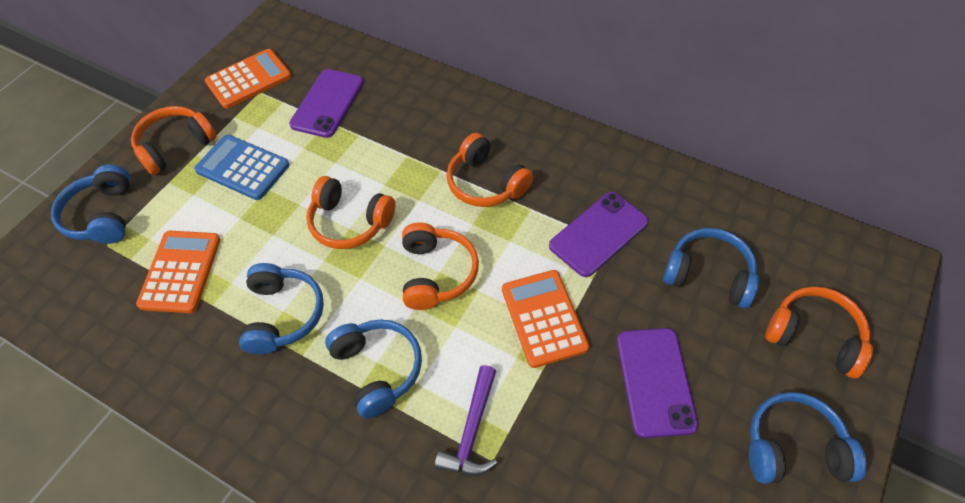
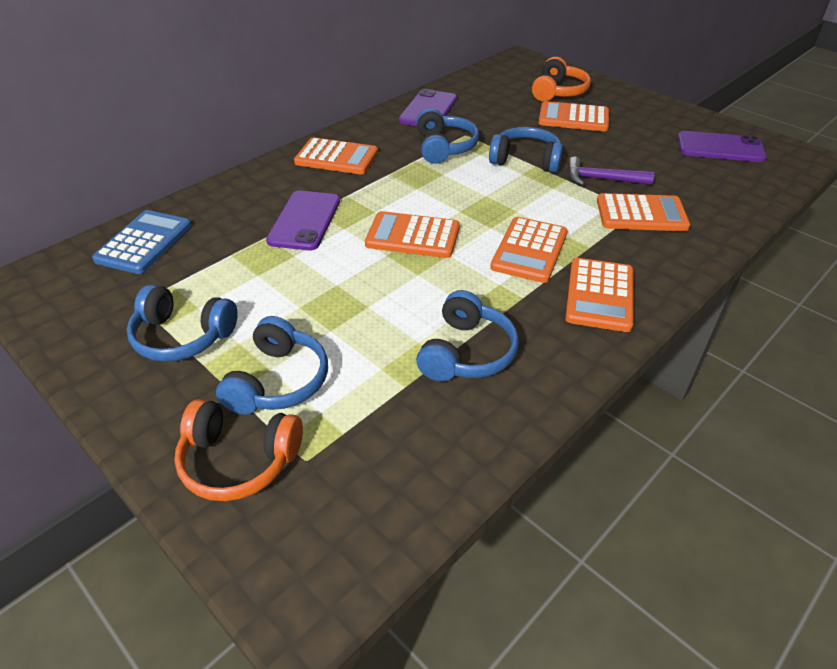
orange calculator: [136,231,221,313] [205,49,291,109] [502,270,589,368] = 3 -> [294,138,378,174] [365,211,460,258] [490,217,567,283] [538,101,609,131] [565,258,633,332] [597,193,690,231] = 6
orange headphones: [131,106,217,175] [306,176,395,249] [402,222,479,310] [447,133,533,207] [765,287,873,379] = 5 -> [174,399,303,501] [532,57,591,102] = 2

